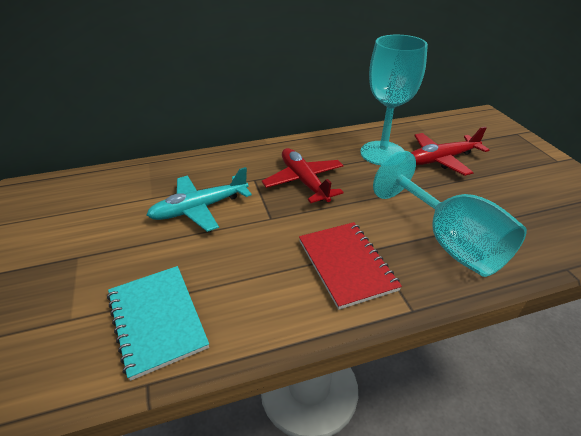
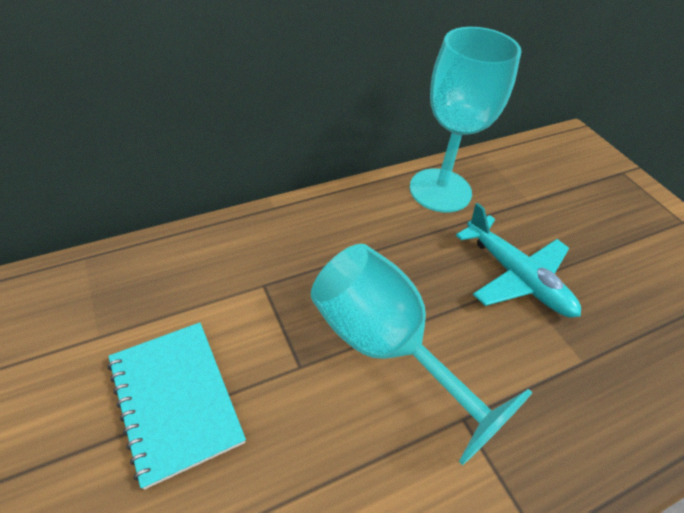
red notebook: [299,222,402,310] = 1 -> none = 0
red plane: [262,148,344,203] [411,127,489,176] = 2 -> none = 0

